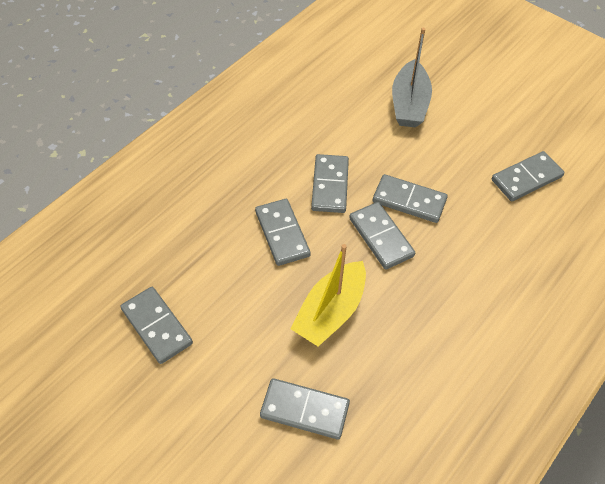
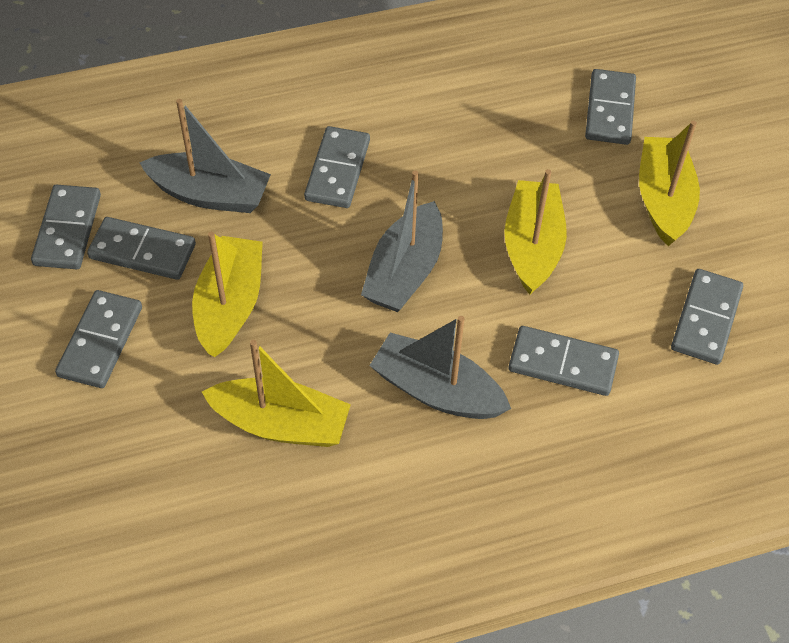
grey boat: [392,28,432,128] = 1 -> [139,99,271,213] [361,171,443,312] [369,316,511,419] = 3
yellow boat: [290,244,366,347] = 1 -> [192,232,263,357] [202,340,351,447] [504,169,567,295] [639,121,700,246] = 4

